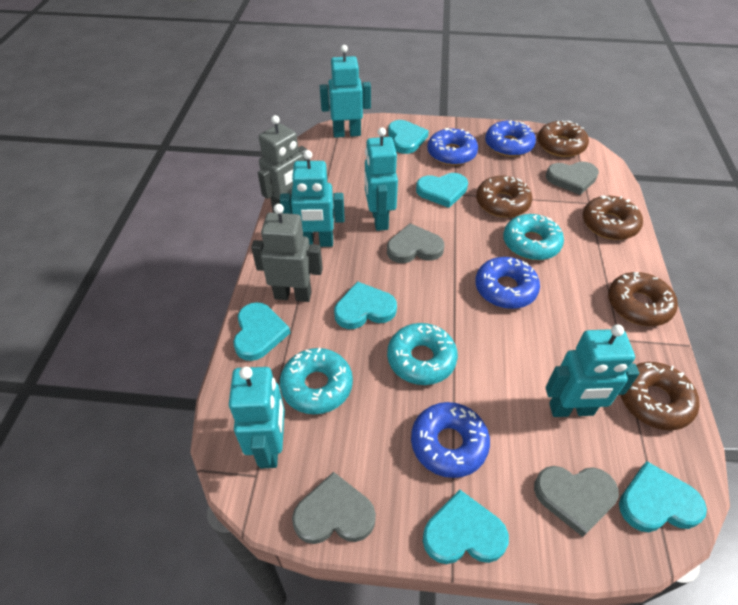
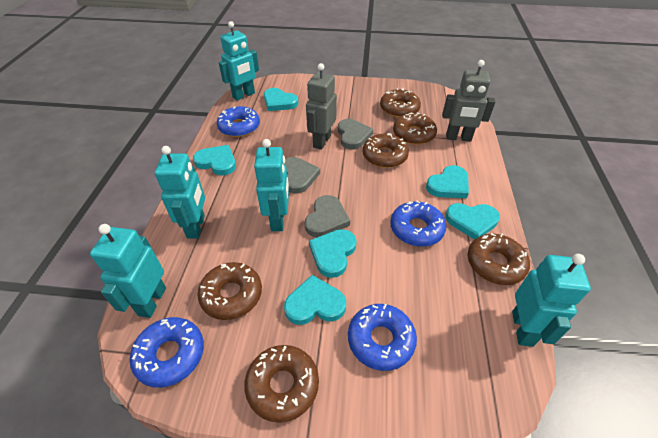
brown donut: [476,175,532,218] [537,121,589,157] [583,195,643,240] [608,272,678,326] [621,362,700,430] = 5 -> [197,262,262,320] [244,345,319,423] [363,133,409,168] [380,88,421,118] [393,112,437,145] [467,233,530,285] = 6
grey heart: [292,472,376,544] [387,223,444,263] [534,466,619,537] [546,162,599,195] = 4 -> [284,157,320,193] [305,195,350,237] [338,119,373,150] = 3
turquoise donut: [280,348,353,414] [387,323,458,385] [503,214,564,260] = 3 -> none = 0

